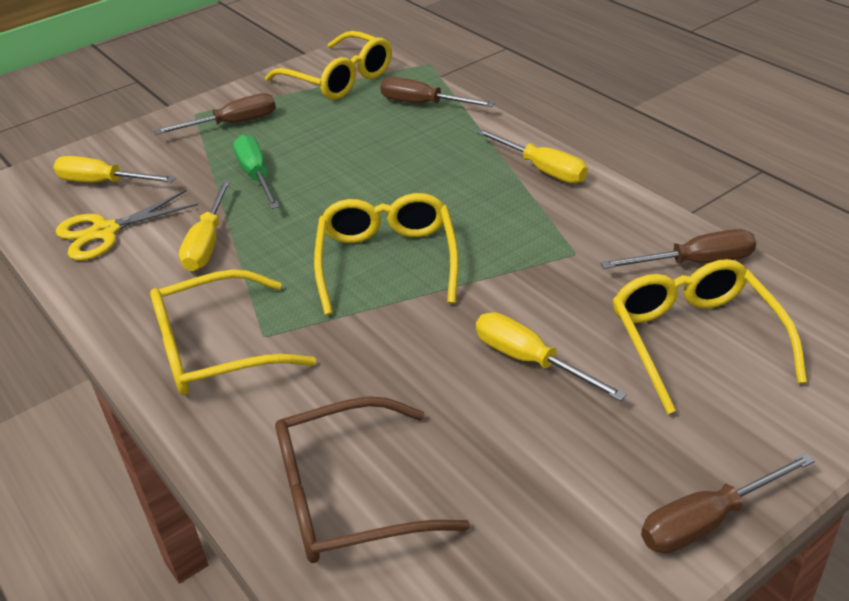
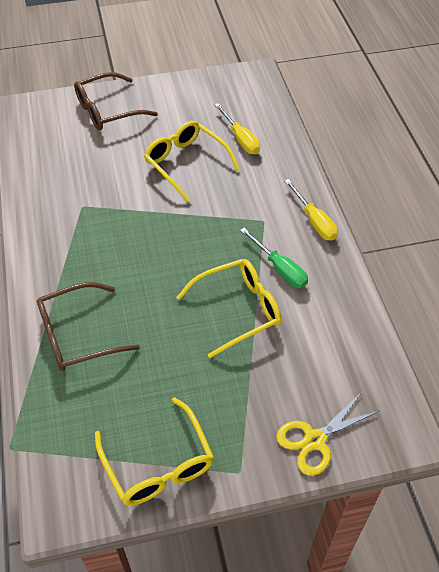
brown glasses: [275,396,470,563] = 1 -> [37,282,140,371] [74,72,158,130] = 2
brown screwdriver: [154,93,276,135] [380,77,495,107] [601,229,756,269] [641,453,815,554] = 4 -> none = 0
yellow glasses: [150,269,316,395] [265,31,392,100] [314,193,459,315] [612,259,807,414] = 4 -> [95,397,214,506] [144,121,240,202] [176,259,281,358] = 3
yellow screwdriver: [53,156,175,182] [179,180,231,271] [476,129,588,183] [476,312,627,401] = 4 -> [215,103,260,154] [284,179,338,241] = 2

